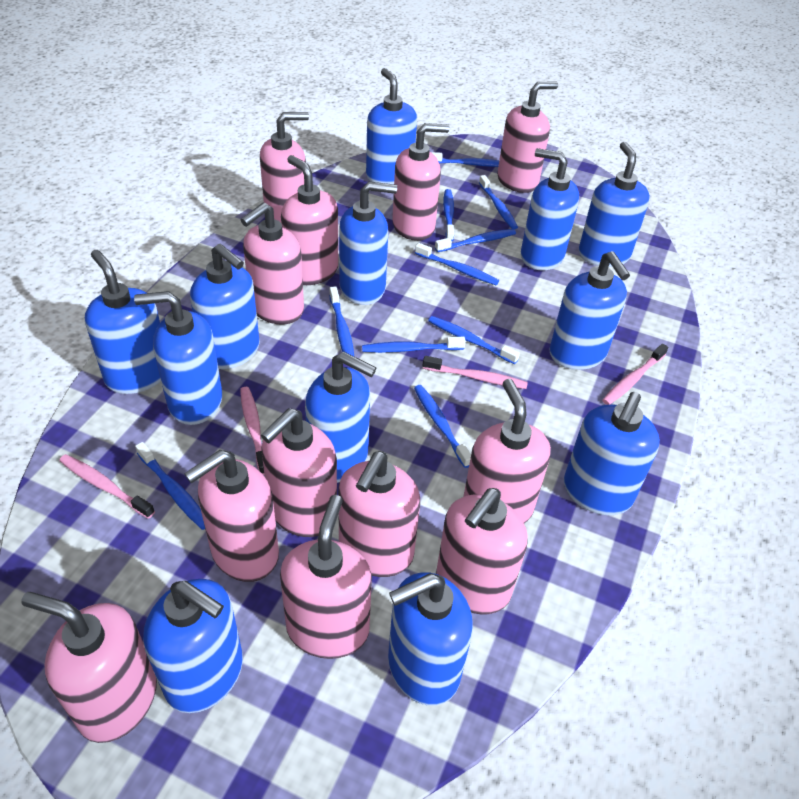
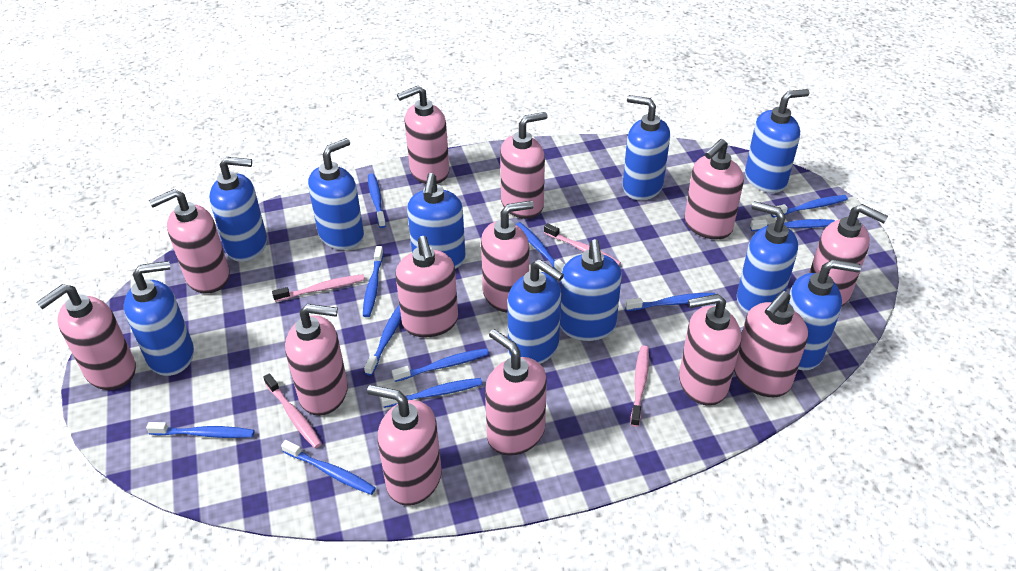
blue soap dispenser: [85,250,161,394] [134,291,223,425] [143,579,243,713] [190,244,260,369] [305,352,376,483] [339,182,397,305] [366,68,417,184] [388,572,473,705] [521,148,579,270] [549,251,630,370] [564,392,660,515] [579,142,650,267] = 12 -> [124,261,194,376] [209,157,267,262] [308,138,364,250] [407,173,466,269] [507,259,564,364] [560,239,622,341] [623,95,670,200] [737,201,798,313] [745,89,810,193] [789,259,861,370] = 10
blue toothbrush: [135,442,205,530] [329,286,354,356] [362,337,466,353] [414,385,471,468] [415,243,499,285] [428,316,520,364] [431,152,499,167] [435,229,516,252] [443,189,454,242] [479,175,518,229] = 10 -> [146,422,255,438] [281,440,376,495] [363,246,384,317] [364,305,401,376] [368,173,386,228] [381,378,482,408] [392,348,489,382] [516,222,565,273] [625,293,715,311] [750,219,835,231] [771,195,848,218] = 11
pink soap dispenser: [22,592,157,743] [184,450,279,582] [241,202,304,325] [260,112,309,222] [261,408,337,537] [280,495,372,659] [281,155,338,285] [338,451,420,577] [392,123,449,241] [436,488,528,615] [463,379,551,523] [497,81,558,193] = 12 -> [36,284,136,390] [149,189,230,294] [285,304,348,416] [367,385,442,506] [395,236,458,337] [397,86,449,184] [481,200,534,313] [485,329,547,456] [500,112,548,219] [679,294,741,406] [684,139,744,240] [734,291,808,397] [809,204,888,307] = 13

